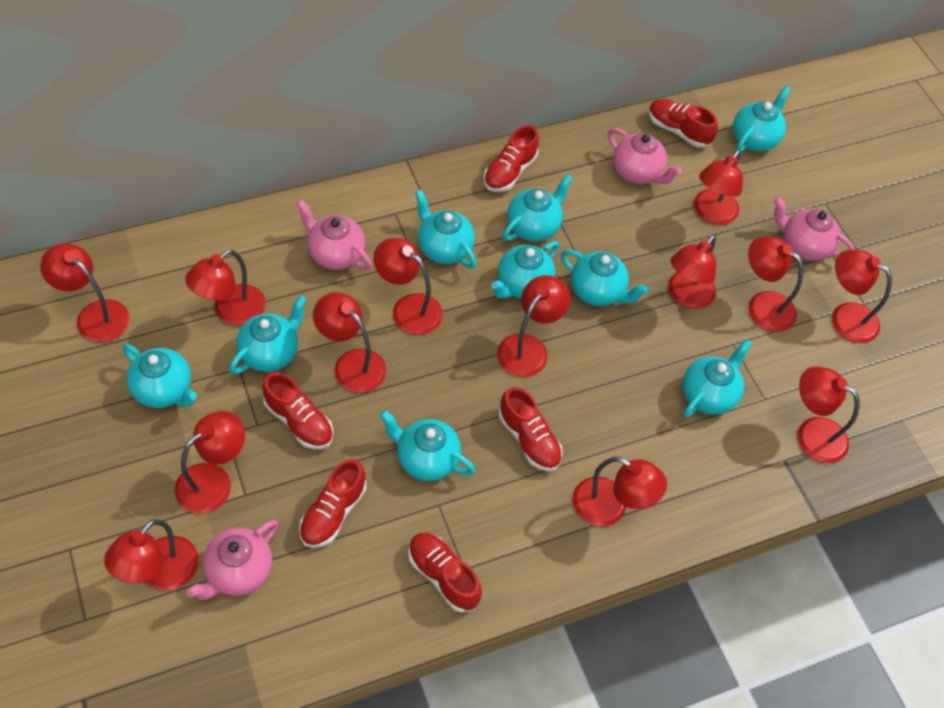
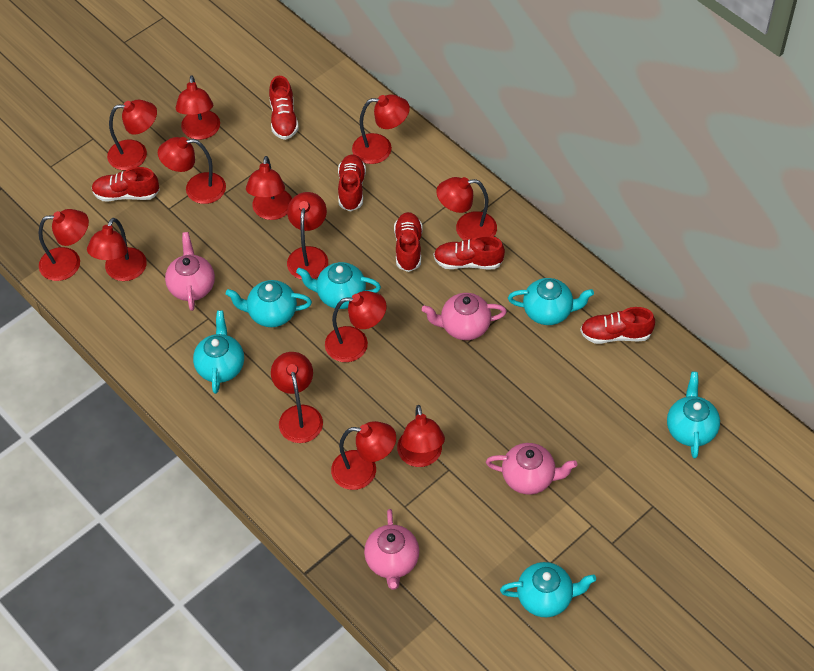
turquoise teapot: [122,344,197,408] [229,295,307,374] [380,410,475,481] [415,190,476,269] [491,241,559,299] [503,174,573,241] [561,250,649,306] [683,339,752,417] [733,86,791,152] = 9 -> [193,310,244,394] [226,280,312,327] [296,262,381,309] [500,562,596,617] [508,278,594,325] [667,372,720,459] = 6

